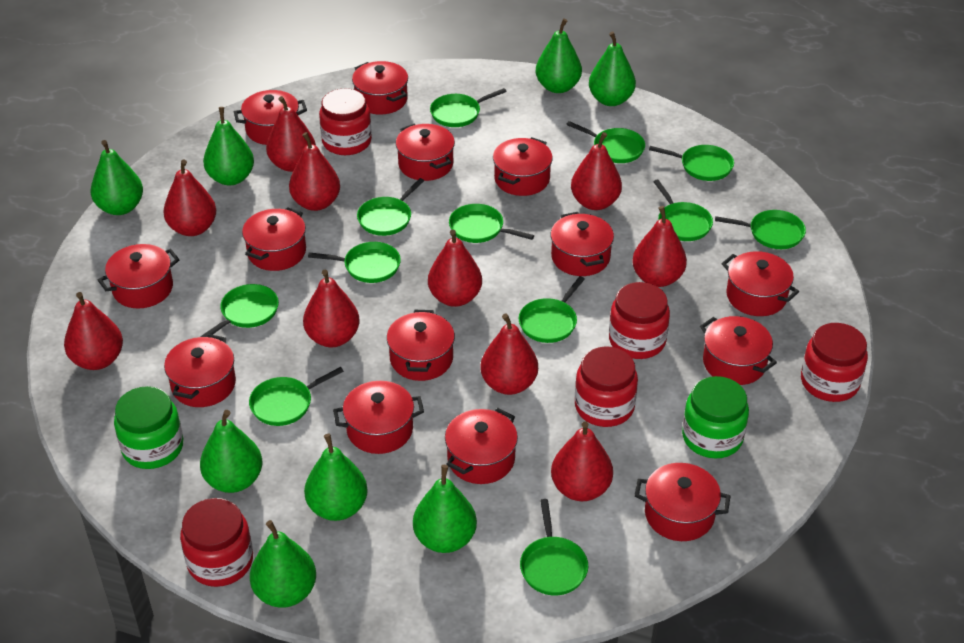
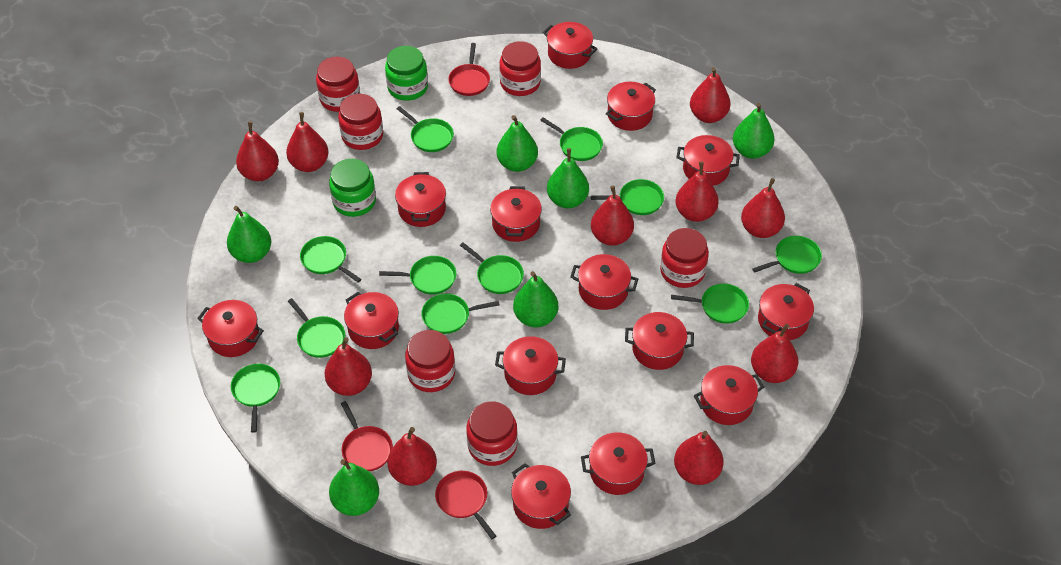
green pan: [200,284,279,337] [249,367,344,426] [308,242,401,283] [357,178,424,236] [430,88,507,127] [449,204,534,243] [519,276,585,343] [520,499,588,596] [566,121,645,163] [649,145,734,181] [653,179,713,241] [715,210,806,249] = 12 -> [231,364,280,433] [288,298,345,358] [300,236,361,283] [379,256,456,295] [397,106,454,152] [421,294,500,334] [460,242,524,294] [540,117,603,161] [591,179,664,215] [671,284,749,324] [752,236,822,274] = 11
green pear: [91,140,143,215] [200,410,262,493] [203,107,254,185] [250,520,316,608] [304,434,368,521] [413,465,477,553] [536,19,582,93] [589,32,636,106] = 8 -> [227,206,271,263] [329,459,379,516] [497,115,538,172] [513,271,558,327] [547,148,589,208] [733,103,775,159] = 6
red jar: [180,498,253,587] [319,89,372,155] [575,346,638,427] [609,282,670,359] [801,323,868,402] = 5 -> [316,57,360,112] [338,94,383,150] [405,330,455,392] [467,401,518,466] [499,41,541,96] [660,228,709,288] = 6
red pan: none = 0 -> [341,401,393,472] [435,471,496,539] [448,43,490,96] = 3

